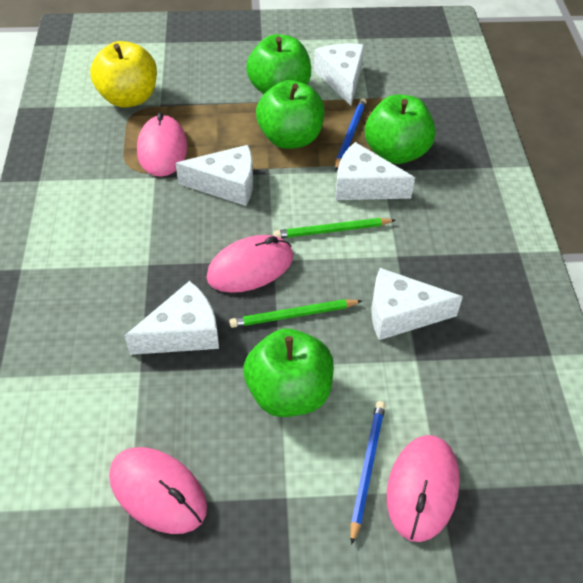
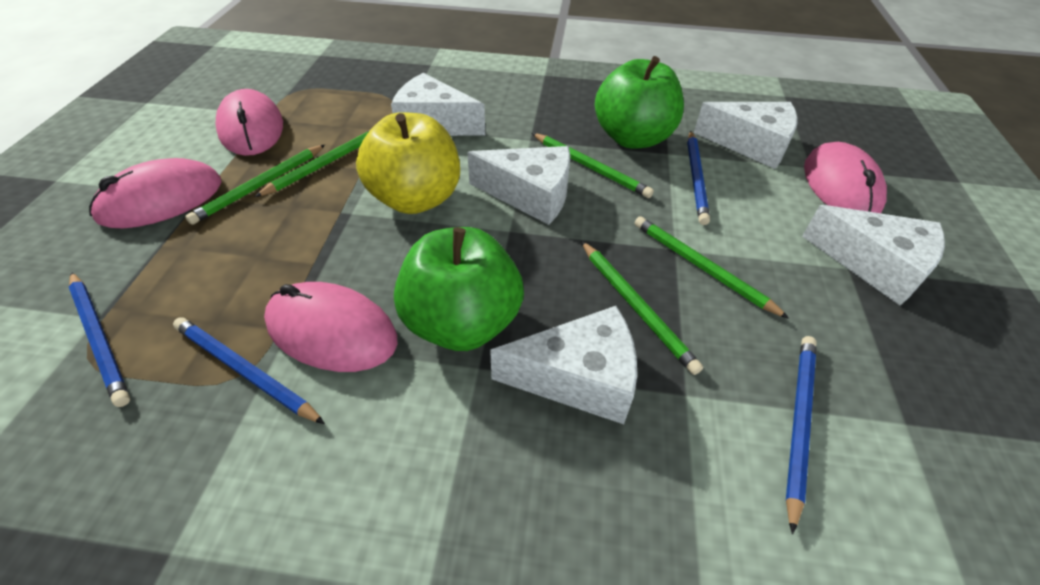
blue pencil: [335,98,367,171] [351,401,385,545] = 2 -> [69,272,130,407] [173,317,325,424] [687,131,710,225] [786,336,817,534] = 4
green apple: [243,329,334,417] [246,34,311,94] [256,80,325,149] [365,95,436,164] = 4 -> [394,227,524,351] [595,56,684,149] = 2
green pencil: [229,299,362,328] [274,218,395,238] = 2 -> [185,145,325,225] [255,130,370,197] [532,133,654,198] [581,241,703,375] [635,216,789,319] = 5

